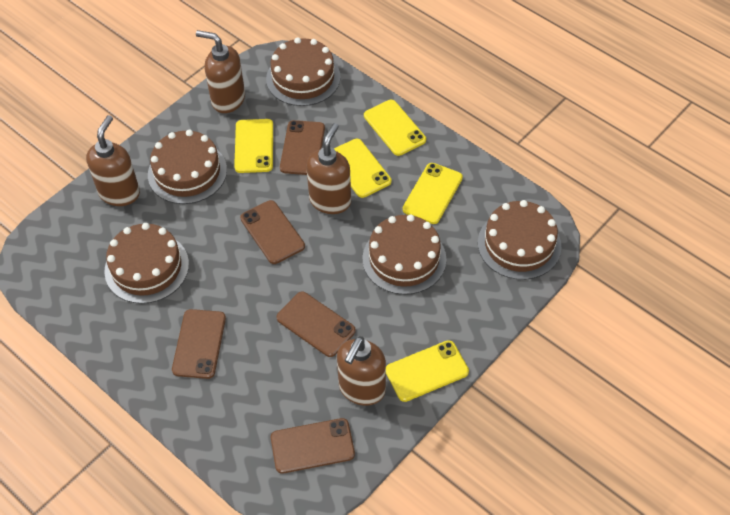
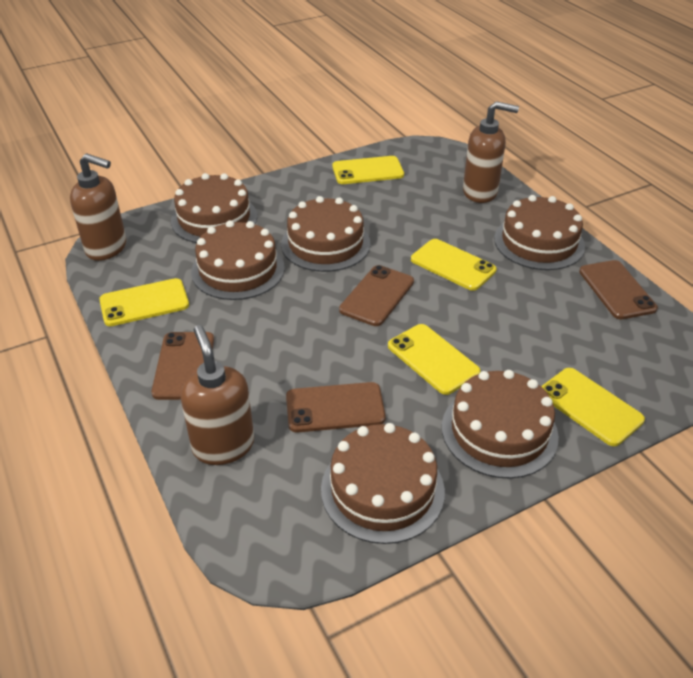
brown cake: [104,223,189,304] [148,130,227,204] [266,38,341,106] [363,214,446,295] [478,200,561,280] = 5 -> [171,173,257,243] [191,220,285,300] [281,196,370,272] [321,423,445,544] [442,370,559,479] [494,195,585,270] = 6
brown phone: [172,309,226,379] [240,200,305,264] [271,418,355,474] [277,292,356,357] [280,120,325,175] = 5 -> [151,332,214,400] [286,382,386,433] [339,265,414,326] [579,260,658,319] = 4
brown soap dispenser: [86,115,140,206] [196,30,245,113] [306,123,351,214] [337,336,386,406] = 4 -> [70,153,126,261] [181,325,254,465] [463,101,519,203] = 3

